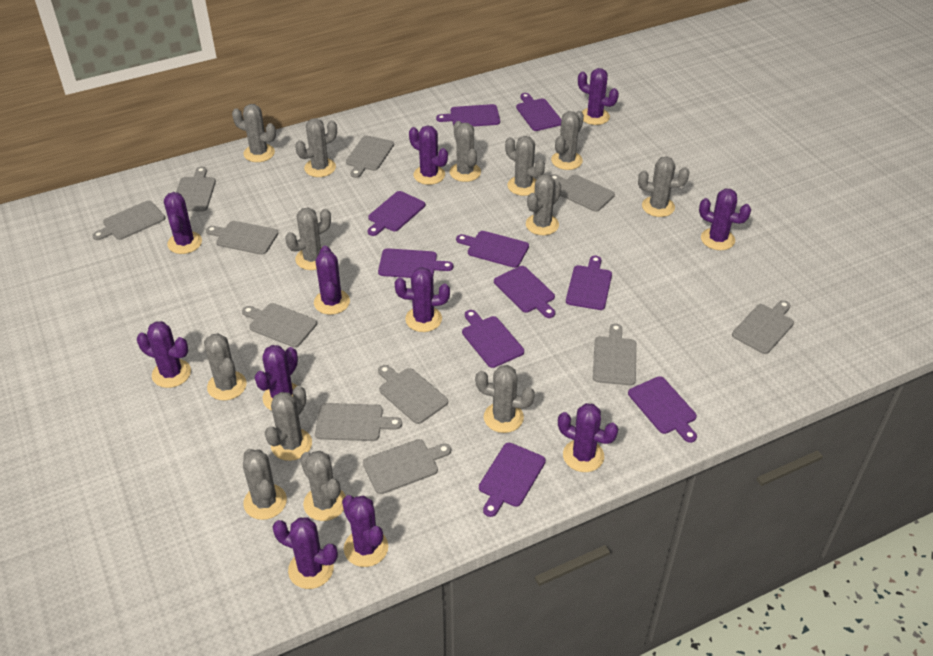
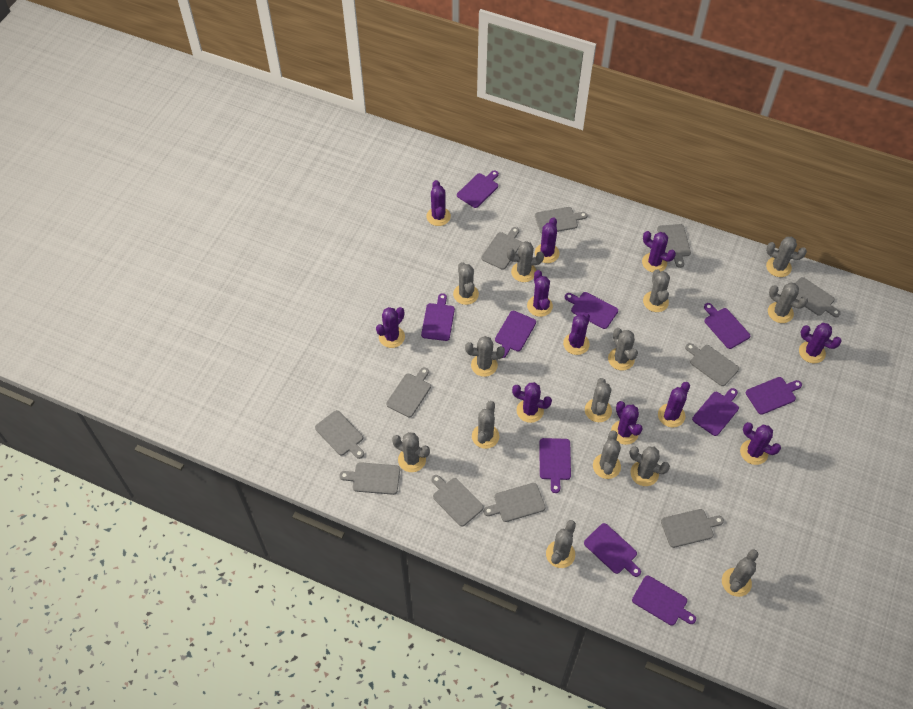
grey cactus: [204,333,247,400] [232,104,276,162] [243,449,287,520] [265,386,312,461] [285,208,331,270] [295,118,337,177] [300,451,346,521] [449,121,481,182] [475,365,535,433] [505,136,545,196] [526,174,561,235] [551,111,584,170] [638,156,689,217] = 13 -> [392,432,430,472] [453,262,479,305] [465,336,505,377] [472,401,499,449] [507,241,544,282] [546,520,576,568] [585,378,612,422] [593,430,621,479] [608,328,638,370] [629,446,670,486] [643,269,670,312] [722,549,759,597] [766,237,807,277] [768,282,808,323] = 14

